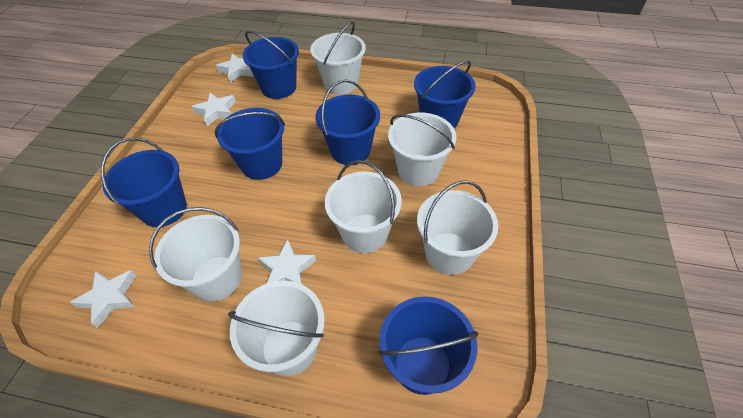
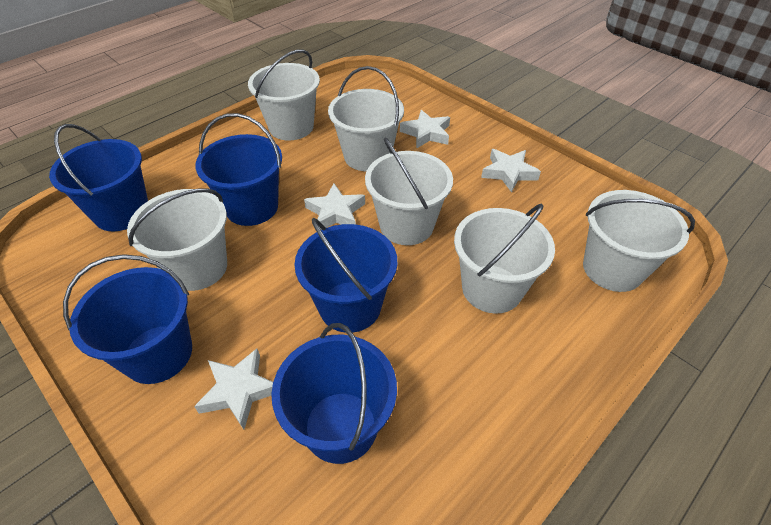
blue bucket: [101,138,187,227] [215,108,285,180] [243,31,299,99] [315,80,380,165] [379,296,478,395] [414,60,475,129] = 6 -> [49,124,148,231] [63,254,192,384] [195,113,282,226] [271,323,397,464] [294,218,397,333] = 5

